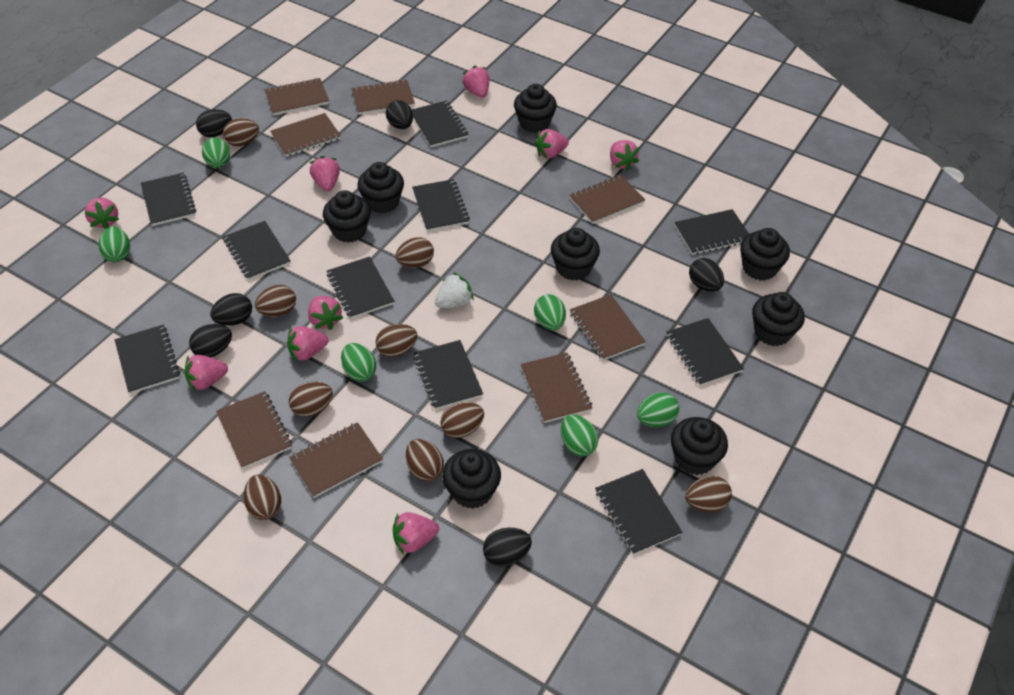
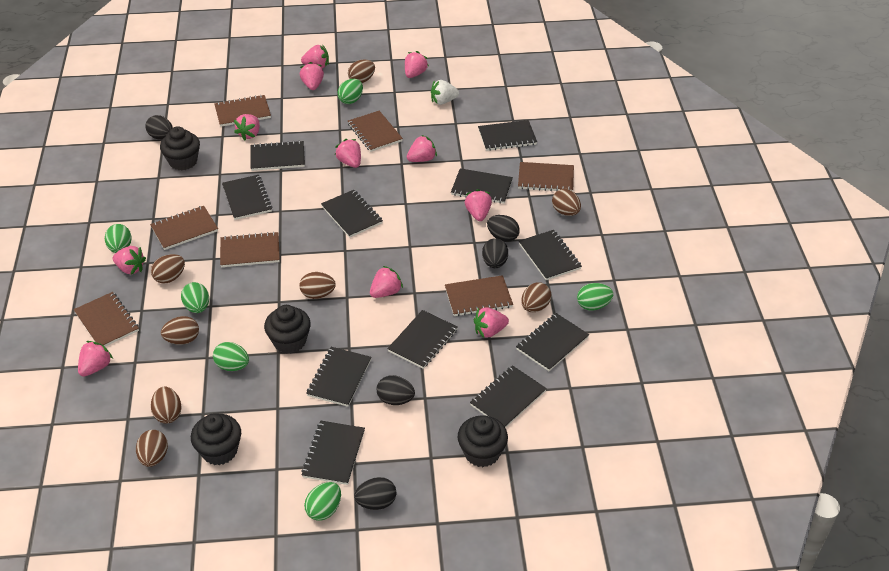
black cupcake: [323,190,371,243] [357,162,404,213] [442,449,501,509] [514,84,557,133] [551,228,600,281] [671,417,728,475] [740,228,790,281] [752,292,805,346] = 8 -> [160,126,200,170] [191,413,241,465] [264,305,311,354] [458,415,508,467] = 4
black egg: [189,324,232,357] [196,109,232,137] [210,293,252,326] [386,100,413,129] [483,528,532,567] [689,258,724,292] = 6 -> [145,115,173,140] [354,477,396,510] [377,375,415,405] [482,238,508,268] [487,215,520,242] = 5
black notebook: [115,325,180,394] [141,173,196,226] [223,221,291,280] [327,256,394,319] [412,100,468,147] [412,179,470,232] [413,340,483,410] [595,469,683,555] [666,318,744,386] [675,209,749,255] = 10 -> [222,175,272,220] [250,140,305,171] [301,421,365,485] [306,347,372,407] [321,190,383,238] [387,310,458,369] [451,168,513,204] [470,365,547,428] [478,120,537,151] [516,313,589,371] [519,230,582,280] = 11
brown egg: [223,118,259,146] [243,474,281,520] [255,285,296,317] [289,382,333,417] [376,324,418,357] [395,237,434,268] [406,439,444,482] [441,402,484,438] [685,476,732,512] = 9 -> [136,430,168,467] [151,254,185,283] [151,387,182,424] [161,316,199,345] [299,272,336,299] [348,60,375,83] [521,282,551,312] [552,189,581,216] = 8
brown notebook: [216,391,292,469] [265,78,329,115] [270,113,341,157] [289,422,383,498] [351,79,415,115] [521,353,592,423] [569,175,645,224] [570,294,646,361] = 8 -> [74,292,139,347] [150,206,218,250] [214,95,271,127] [220,232,280,267] [348,111,403,152] [445,275,513,316] [518,162,574,191] = 7
pink strawberry: [85,197,119,229] [185,355,228,391] [287,326,329,361] [308,296,343,330] [310,156,340,191] [393,512,439,555] [462,66,489,98] [535,129,569,159] [610,140,639,171] = 9 -> [78,341,113,377] [113,246,146,274] [234,114,260,141] [300,62,324,90] [301,44,329,68] [335,139,361,168] [370,266,403,298] [405,51,429,78] [407,135,437,162] [465,189,492,221] [474,307,509,338] = 11

